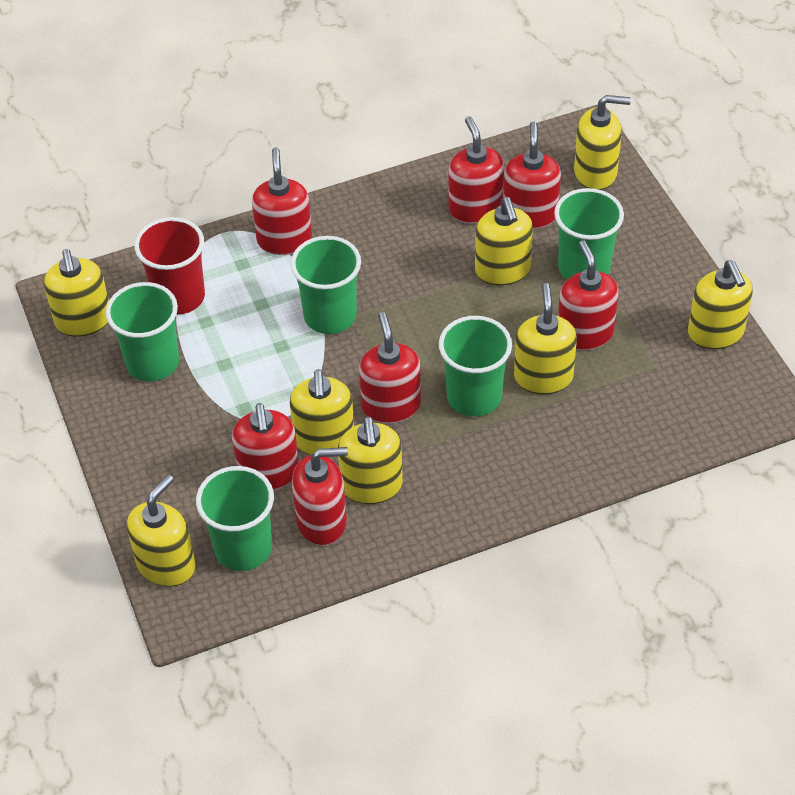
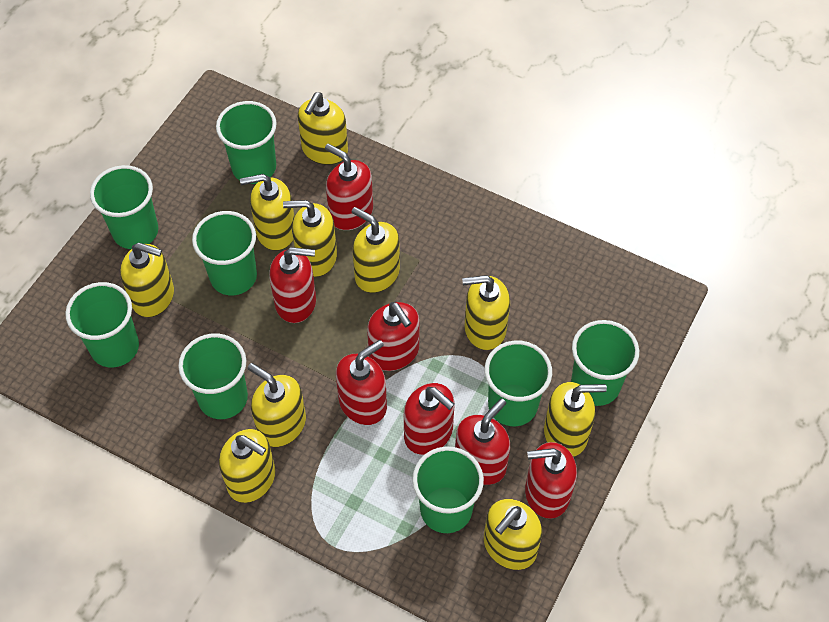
green cup: [106,282,179,381] [196,466,274,571] [291,236,361,334] [439,316,512,417] [554,188,624,280] = 5 -> [65,282,139,368] [90,165,158,249] [178,334,248,419] [192,211,257,295] [216,101,277,184] [412,447,484,533] [484,340,552,426] [571,320,639,406] = 8
red cup: [134,217,205,315] = 1 -> none = 0
yellow soap dispenser: [44,249,109,337] [127,475,196,587] [290,369,354,455] [338,416,403,504] [475,197,533,285] [514,283,577,394] [574,95,631,190] [688,260,753,349] = 8 -> [120,243,174,317] [219,429,275,503] [240,174,295,251] [248,363,306,447] [283,200,337,277] [298,92,348,165] [352,207,400,293] [462,275,510,350] [484,499,542,570] [544,382,607,457] = 10

